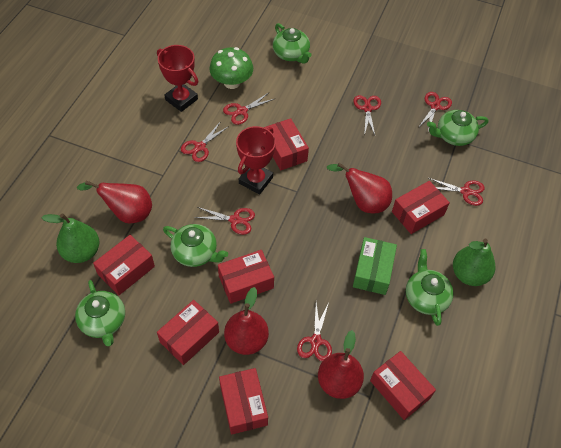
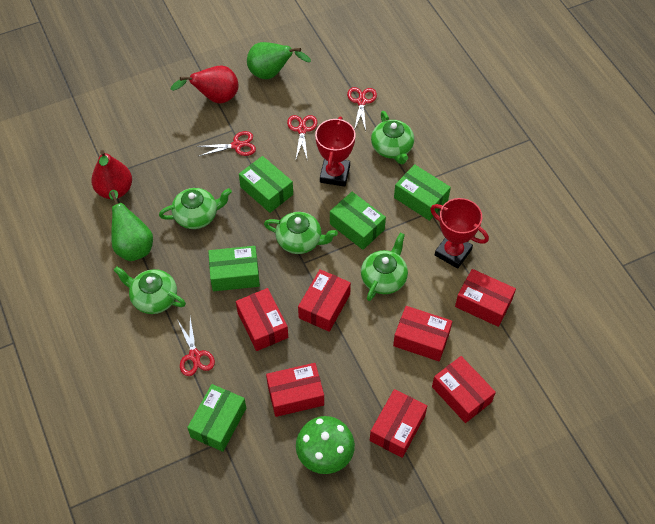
green box: [353,237,397,295] = 1 -> [187,384,246,452] [208,246,260,291] [239,156,293,213] [330,192,386,250] [394,164,451,221] = 5
red pear: [77,180,152,223] [224,287,269,355] [318,330,364,399] [327,163,392,213] = 4 -> [91,150,132,199] [170,65,238,104] = 2
red scissors: [181,121,229,162] [194,207,255,235] [223,93,274,125] [297,303,332,361] [354,95,381,135] [418,92,452,132] [429,178,485,206] = 7 -> [178,317,215,376] [196,131,256,156] [287,115,317,161] [347,87,377,131] = 4

